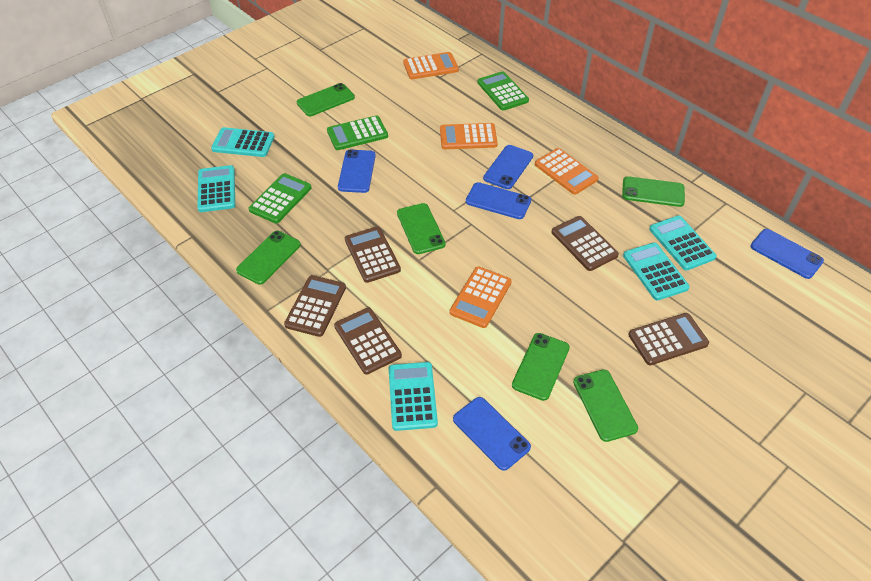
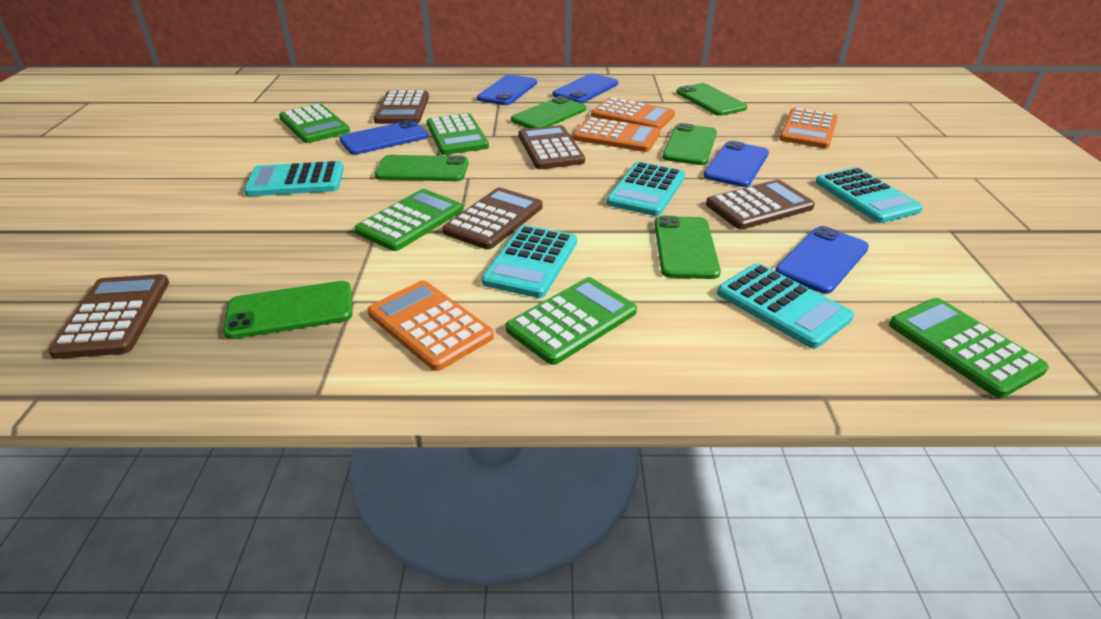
green calculator: [249,173,312,224] [327,115,388,150] [477,71,529,111] = 3 -> [279,104,350,143] [355,189,463,251] [427,113,489,155] [506,277,637,365] [889,298,1049,398] = 5

